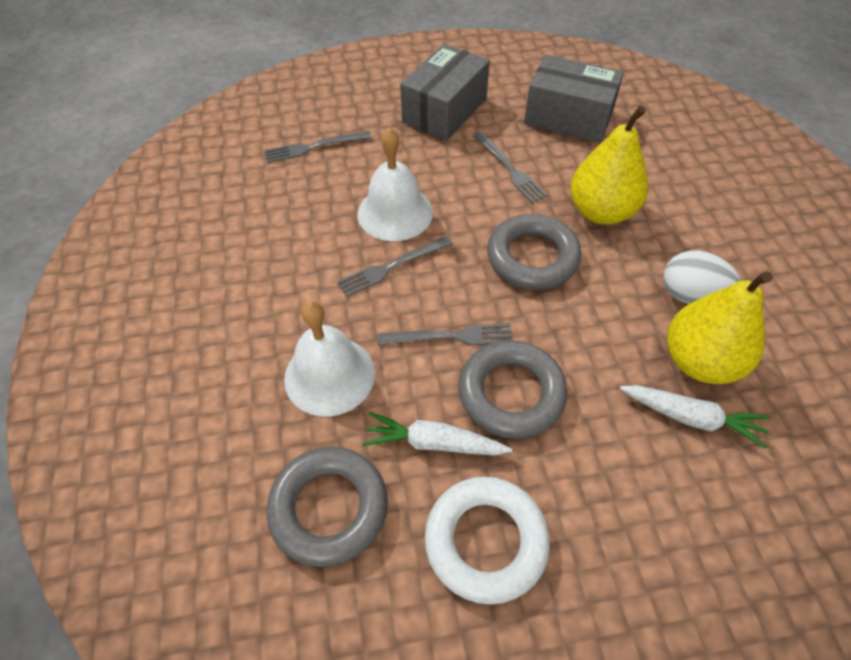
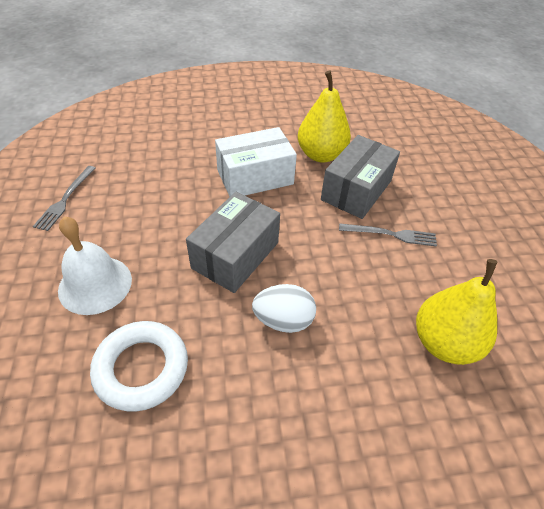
grey fork: [264,131,371,163] [337,236,453,297] [378,323,513,345] [473,132,548,203] = 4 -> [33,166,96,231] [339,223,437,247] = 2
grey ring: [266,446,388,567] [458,340,568,439] [487,214,581,290] = 3 -> none = 0
white bell: [284,301,375,417] [358,128,433,241] = 2 -> [58,216,132,315] = 1
white box: none = 0 -> [215,127,297,197] = 1
white carrot: [362,412,512,456] [620,385,769,449] = 2 -> none = 0

